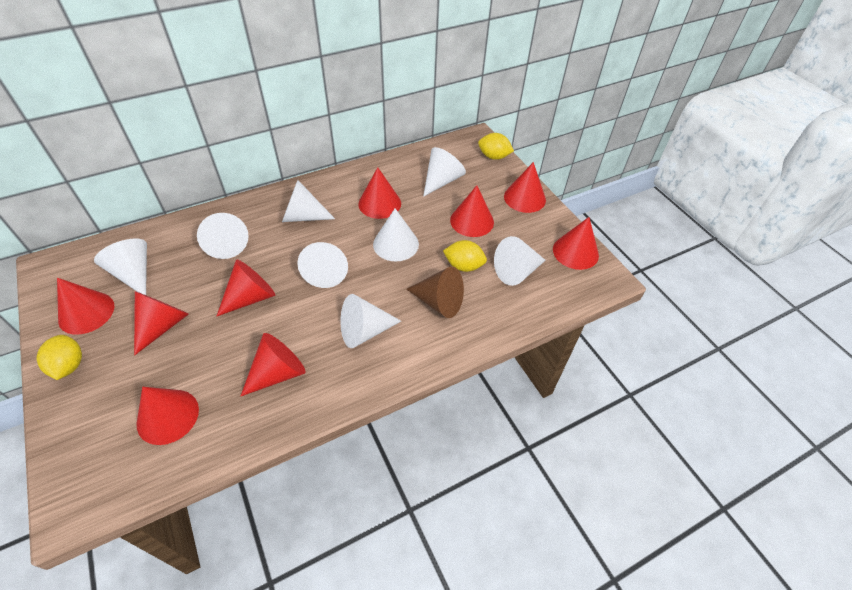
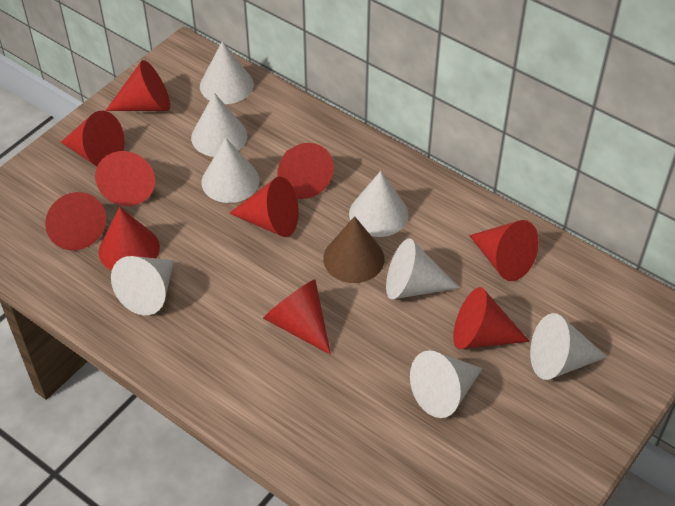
red cone: [57,278,115,335] [134,291,189,355] [136,387,199,445] [217,260,275,316] [241,333,306,396] [358,167,401,219] [450,185,494,237] [504,162,546,213] [553,217,599,270] = 9 -> [45,192,106,250] [61,111,124,166] [95,151,155,206] [98,207,160,271] [105,60,170,111] [229,176,299,237] [263,279,331,355] [277,143,334,199] [453,287,530,349] [469,220,539,281] = 10
yellow lemon: [37,335,82,380] [443,240,487,272] [478,133,514,160] = 3 -> none = 0

